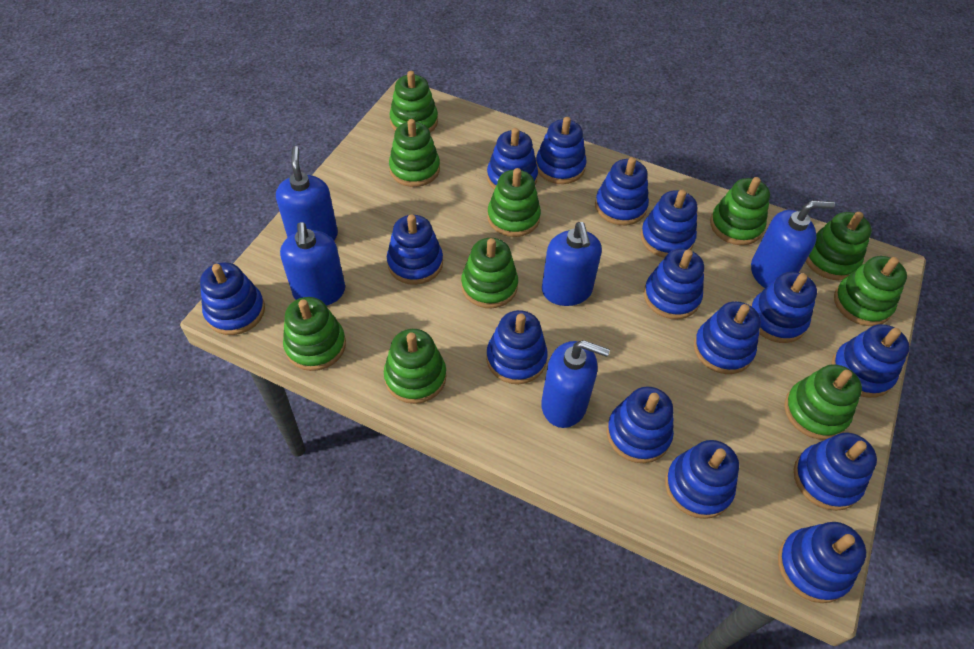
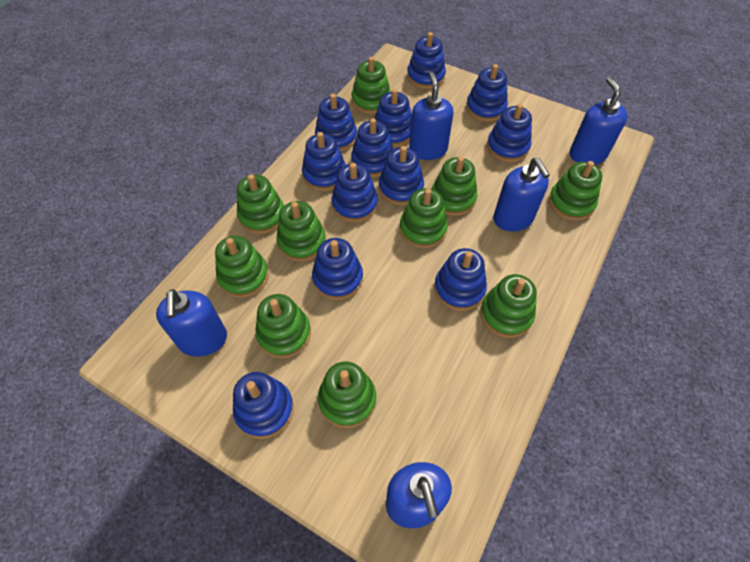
blue stacking toy: [200,262,265,335] [387,215,443,285] [486,310,548,384] [487,128,538,190] [536,117,586,184] [595,157,649,225] [607,387,674,463] [641,190,697,258] [644,249,704,319] [665,440,739,519] [694,301,761,374] [751,272,817,343] [778,522,866,603] [794,432,877,511] [832,324,910,398] = 15 -> [233,372,294,439] [302,132,346,191] [312,238,363,300] [315,94,357,152] [332,163,378,222] [351,118,393,177] [375,89,412,147] [379,146,424,205] [407,32,446,89] [434,248,487,311] [466,64,508,122] [487,104,532,162] = 12

